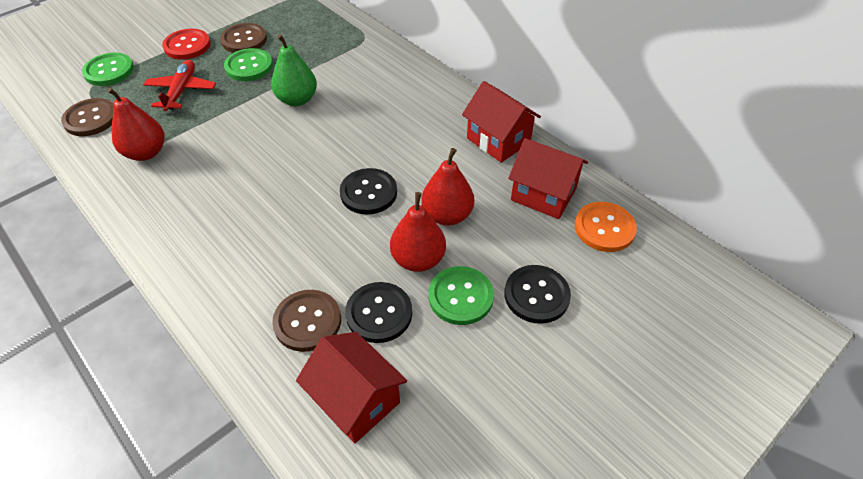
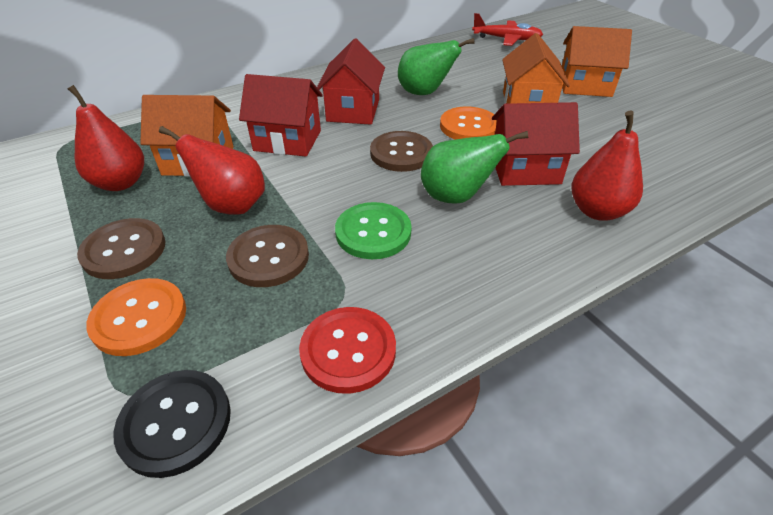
black button: [340,168,397,214] [345,282,412,343] [504,265,571,324] = 3 -> [114,370,231,478] = 1
green button: [82,53,134,86] [224,48,273,81] [429,266,494,325] = 3 -> [335,202,412,259] = 1
green pear: [271,34,317,106] = 1 -> [398,38,475,95] [421,131,528,204] = 2
orange button: [575,202,637,252] = 1 -> [86,278,186,356] [440,106,497,139] = 2
orange house: none = 0 -> [140,95,234,177] [502,33,570,104] [562,26,632,97] = 3

